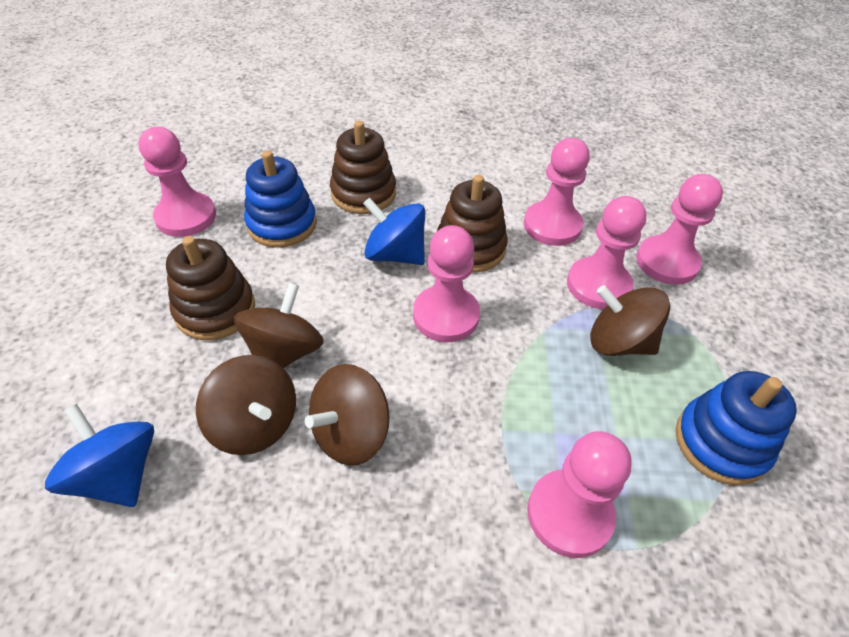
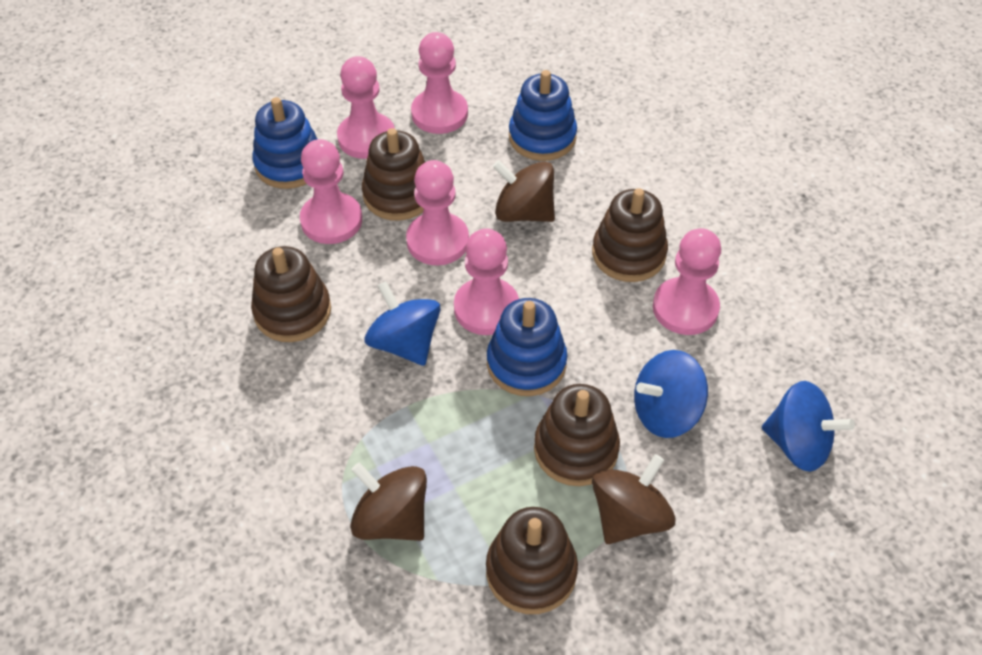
blue spinning top: [45,404,154,507] [363,197,425,265] = 2 -> [365,281,441,366] [634,350,708,438] [762,381,855,472] = 3
blue stacking toy: [244,151,317,248] [676,371,797,485] = 2 -> [252,97,317,189] [487,298,567,396] [509,70,577,161] = 3
brown spinning top: [196,355,296,455] [234,283,324,368] [305,364,390,466] [590,285,670,356] = 4 -> [351,462,427,541] [493,160,555,222] [592,454,675,544] = 3
brown stacking toy: [166,236,255,340] [330,121,396,214] [437,175,508,273] = 3 -> [251,246,331,342] [362,128,425,221] [486,507,578,614] [534,384,620,486] [592,188,668,282] = 5

